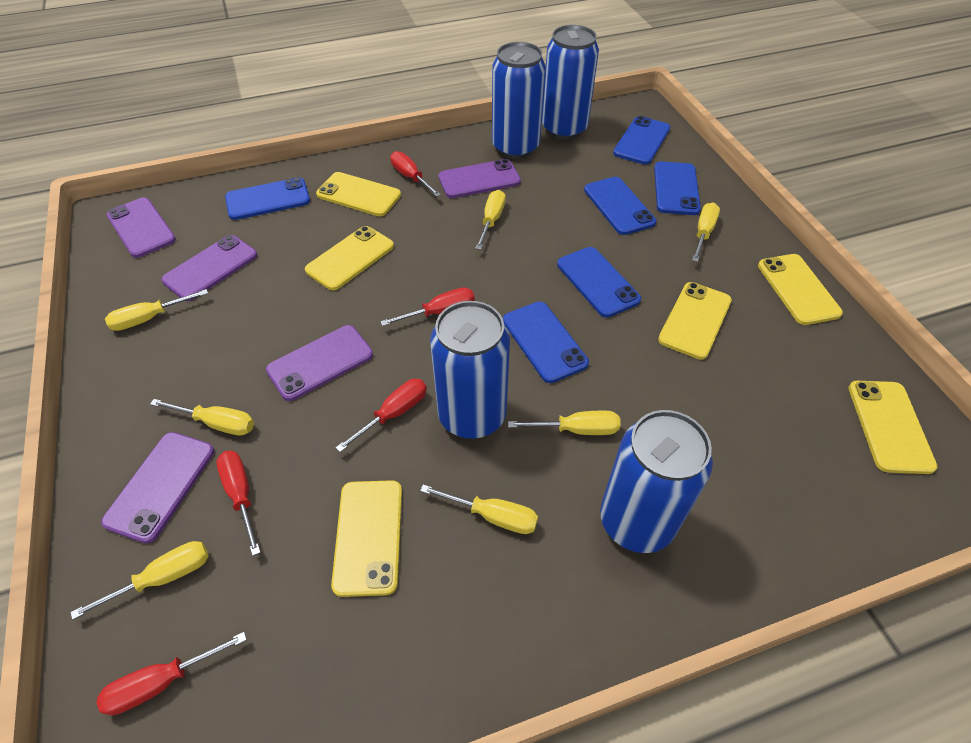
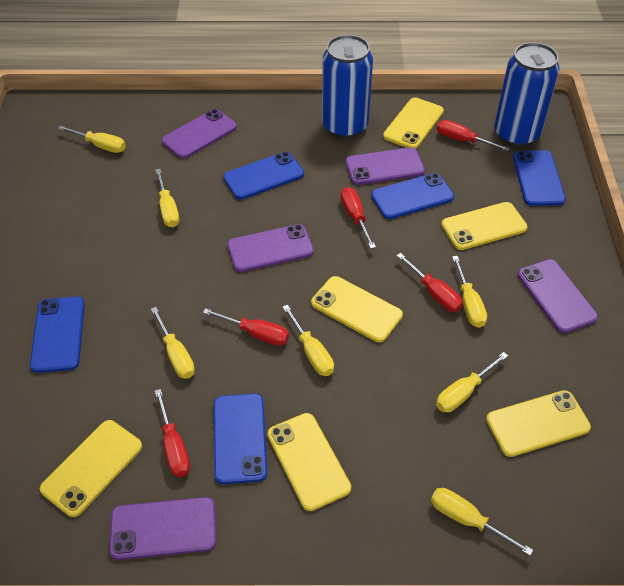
blue can: [430,301,510,439] [492,42,546,159] [542,25,599,140] [600,410,713,553] = 4 -> [322,35,373,139] [494,42,560,147] = 2
blue phone: [225,177,310,220] [503,302,589,383] [557,247,641,317] [584,177,656,235] [613,116,670,165] [654,161,701,215] = 6 -> [30,297,85,373] [214,393,267,484] [223,152,304,200] [371,173,454,219] [513,150,566,206] = 5

